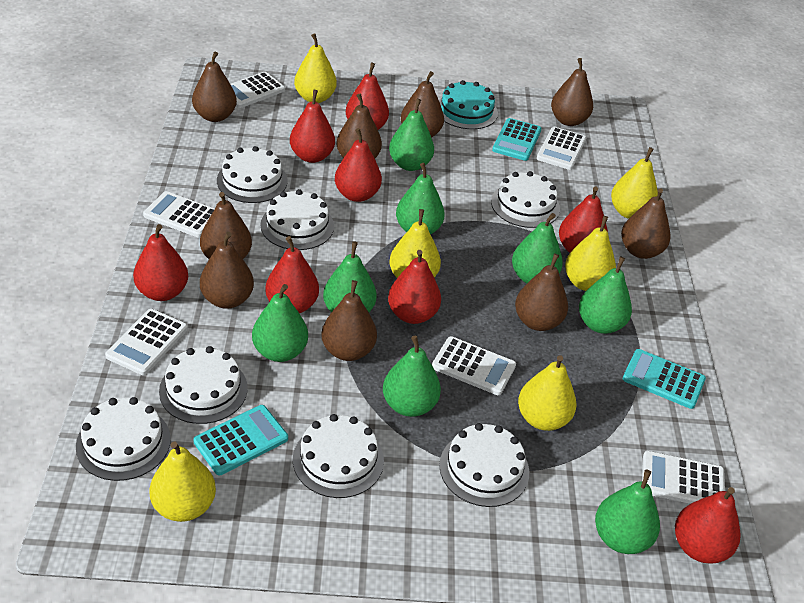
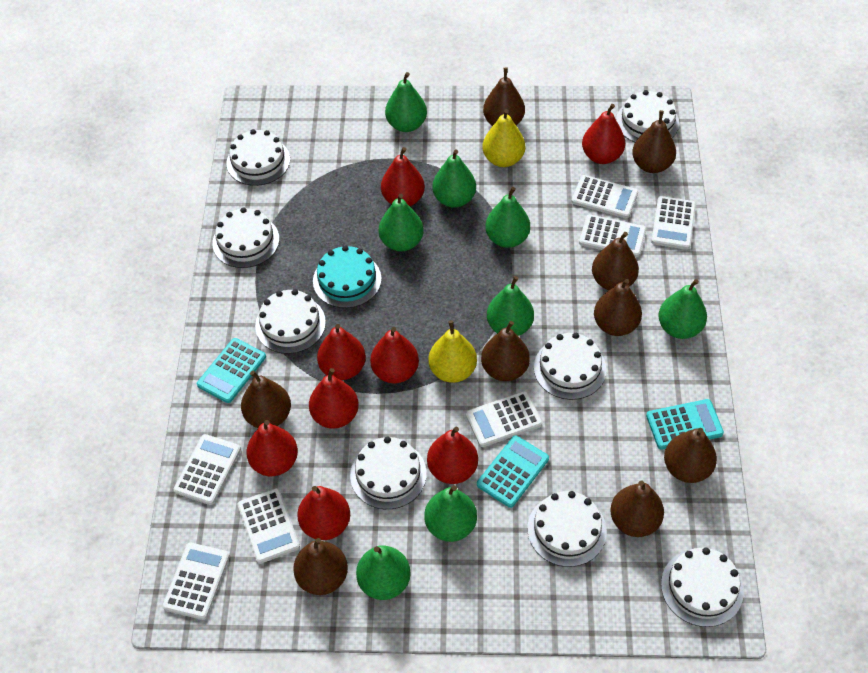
white cake: [76,397,171,481] [159,346,248,424] [217,146,288,203] [260,189,334,250] [293,414,384,498] [439,423,529,507] [491,171,560,228] = 7 -> [212,207,279,268] [226,129,290,186] [255,289,326,354] [350,436,427,509] [528,491,607,567] [534,333,607,400] [616,90,679,143] [661,547,744,627] = 8
white calculator: [105,309,188,375] [143,191,215,238] [230,72,285,108] [432,336,516,395] [537,127,586,170] [642,451,725,504] = 6 -> [163,543,230,620] [174,434,241,505] [237,488,300,564] [466,391,542,447] [572,175,638,219] [579,214,646,257] [651,196,696,250] = 7
yellow pear: [149,441,216,522] [294,33,337,103] [390,209,441,278] [518,355,576,431] [565,216,616,291] [611,147,658,219] = 6 -> [428,320,477,383] [482,109,525,167] = 2

